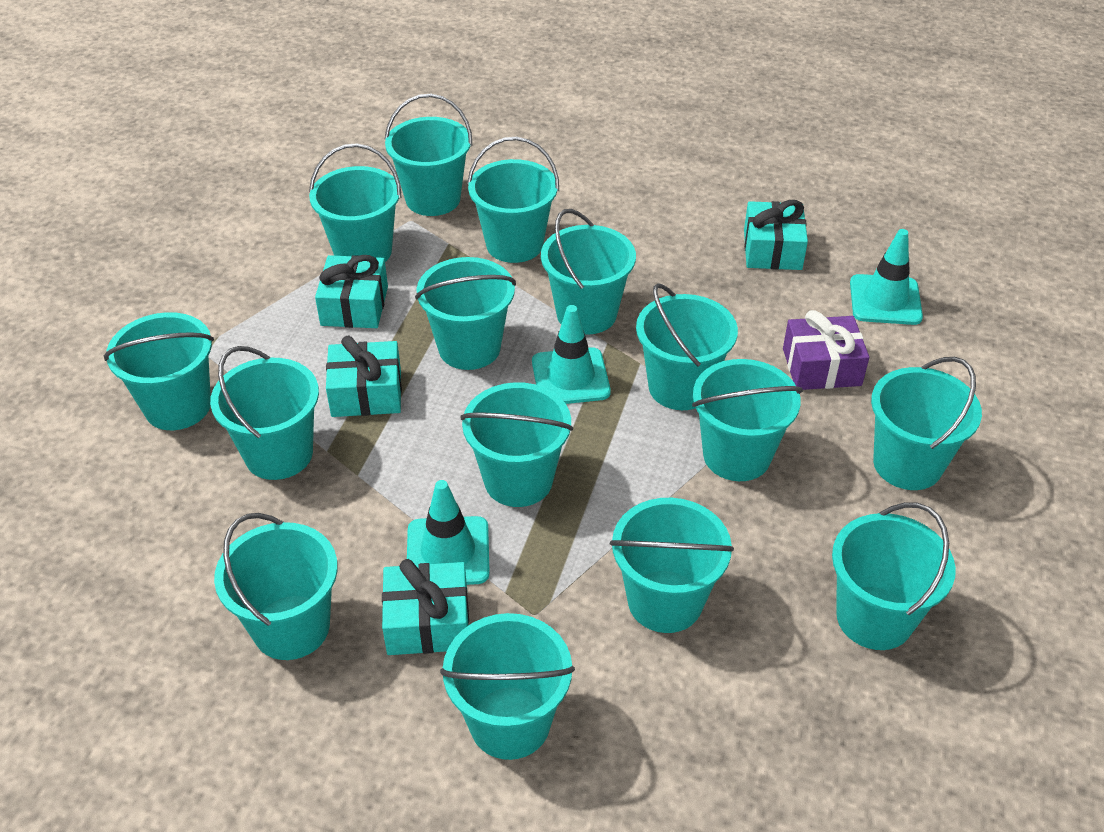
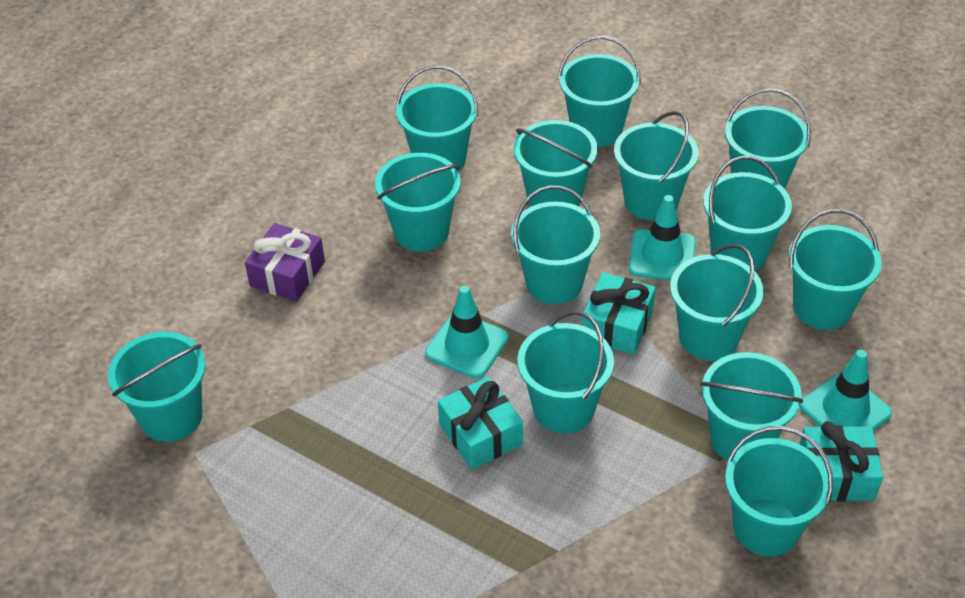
turquoise bucket: [104,312,214,430] [210,346,319,480] [214,513,338,660] [309,143,402,262] [384,94,472,216] [415,257,516,370] [440,613,575,760] [460,382,573,507] [467,137,559,263] [541,209,636,335] [610,498,734,633] [636,283,738,410] [692,359,803,481] [832,502,956,650] [871,357,982,490] = 15 -> [108,332,205,442] [375,153,461,252] [396,66,478,172] [511,186,600,304] [514,120,598,207] [517,310,614,433] [558,36,641,147] [614,111,699,220] [670,244,764,360] [700,352,803,460] [703,156,792,271] [725,88,811,189] [725,426,833,556] [789,209,882,330] = 14
turquoise gift: [315,255,388,328] [326,336,402,417] [382,559,469,655] [744,200,808,270] = 4 -> [438,377,523,470] [582,272,656,355] [800,421,883,501] = 3

